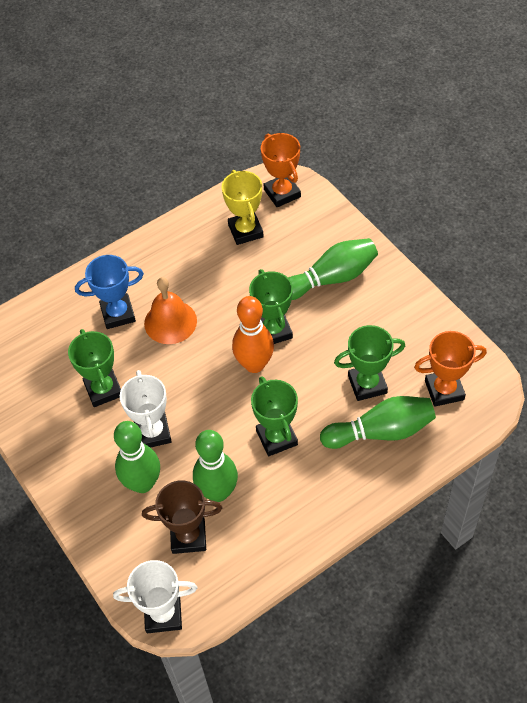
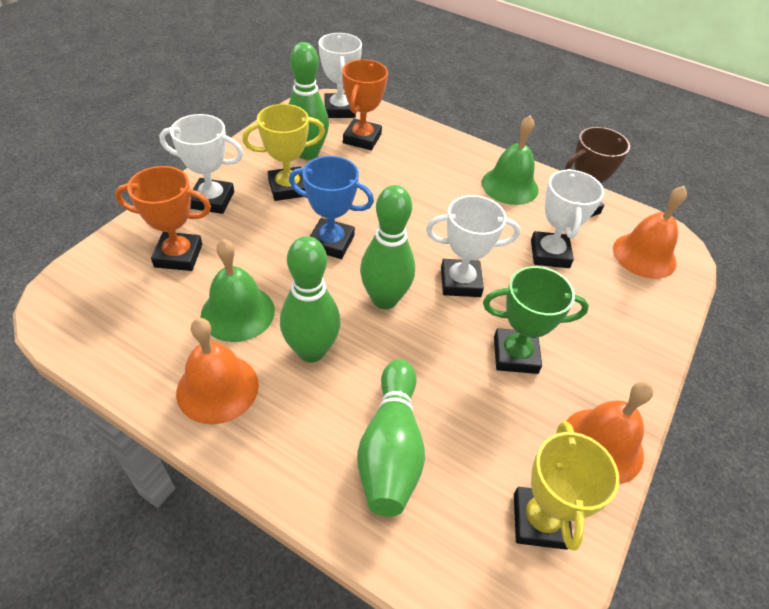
green bell: none = 0 -> [201,239,275,342] [482,115,539,205] = 2
green trophy: [68,329,121,407] [249,269,293,344] [251,376,298,456] [334,325,405,401] = 4 -> [483,266,589,374] = 1
orange bell: [144,277,197,344] = 1 -> [176,318,259,424] [566,382,653,484] [613,186,687,279] = 3
orange bowling pin: [232,296,274,373] = 1 -> none = 0
white trophy: [113,560,197,633] [120,370,172,448] = 2 -> [159,114,243,214] [319,33,362,118] [426,195,520,297] [531,169,604,268] = 4
yellow trophy: [222,170,264,245] = 1 -> [242,104,325,201] [514,421,619,551] = 2

